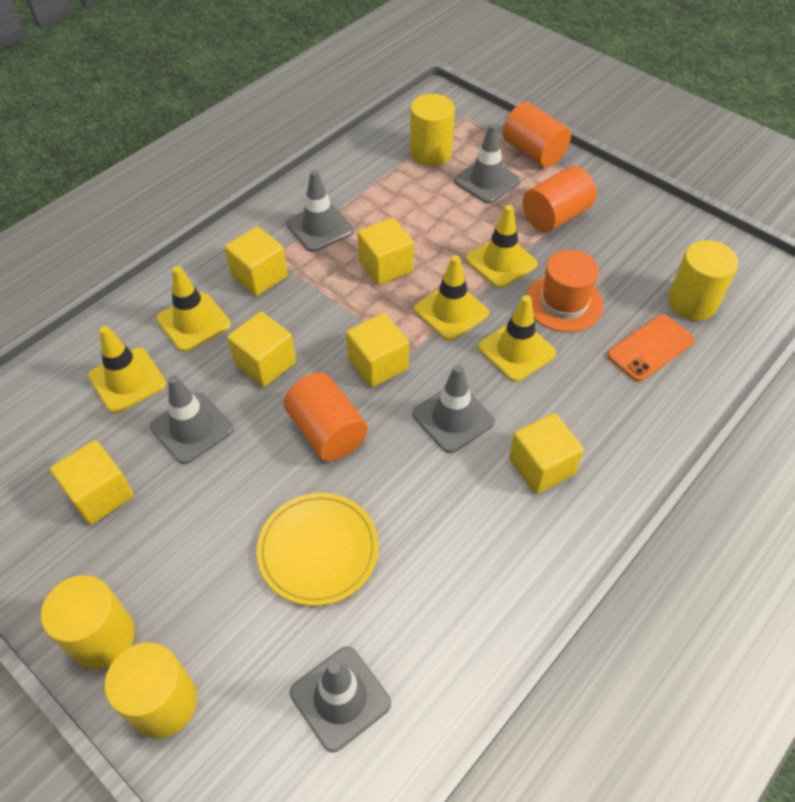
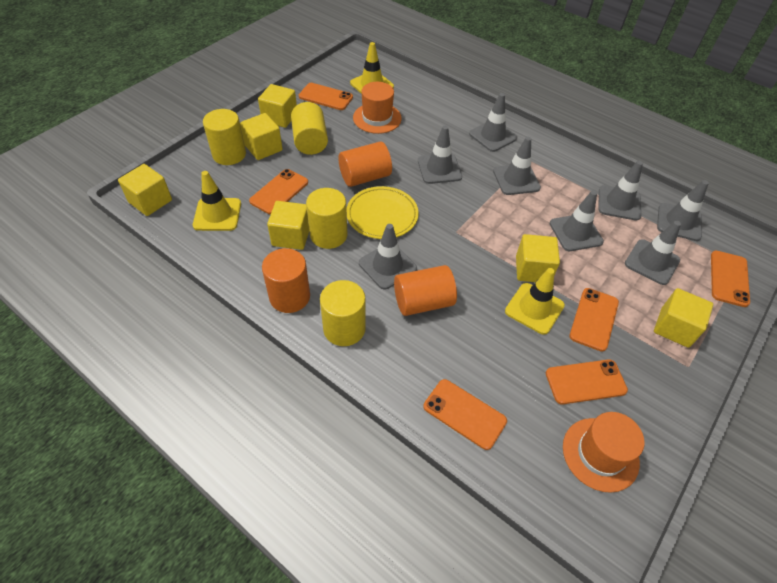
grey traffic cone: [150,375,233,464] [286,170,354,252] [290,647,391,753] [412,365,495,453] [454,123,520,204] = 5 -> [359,224,417,289] [418,126,462,184] [469,93,517,152] [493,137,541,195] [550,190,604,251] [598,161,643,221] [625,221,681,285] [657,180,709,241] = 8
orange hat: [526,250,603,332] = 1 -> [353,82,402,134] [563,412,644,493] = 2
orange phone: [607,315,695,382] = 1 -> [249,169,308,214] [299,83,353,110] [423,379,507,450] [546,359,628,404] [569,288,619,352] [711,251,750,307] = 6
yellow traffic cone: [88,326,166,413] [156,266,231,352] [414,255,489,341] [466,205,538,288] [478,295,556,382] = 5 -> [193,171,241,231] [350,42,394,94] [505,268,565,335] = 3

